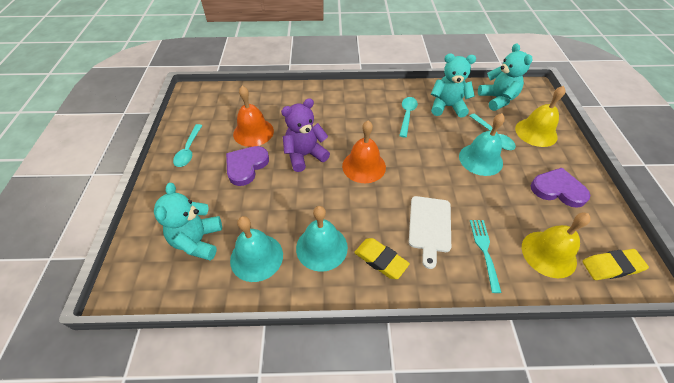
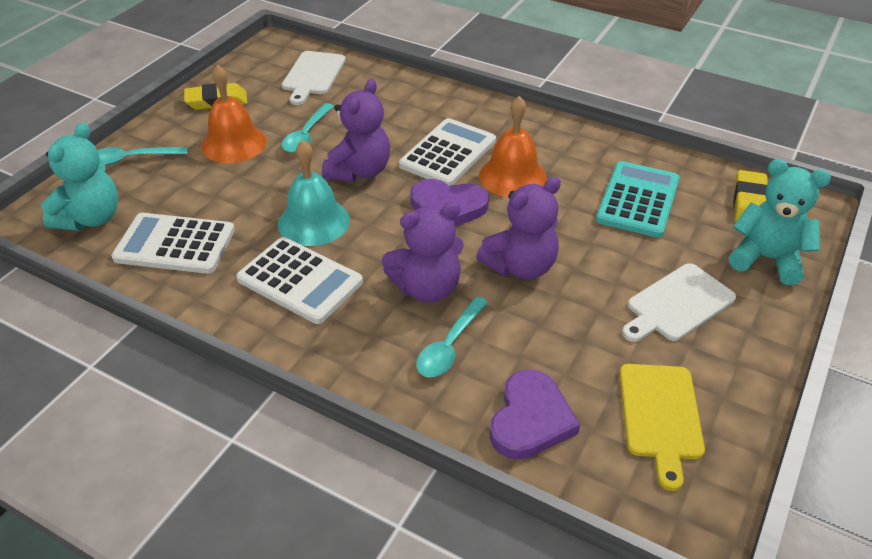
purple teddy bear: [281,98,330,172] = 1 -> [322,79,390,182] [382,202,464,303] [476,177,561,280] = 3
turquoise bell: [230,216,283,282] [296,206,348,272] [459,113,505,176] = 3 -> [278,140,350,246] = 1
turquoise calculator: none = 0 -> [596,161,680,238] = 1
turquoise fork: [470,220,502,293] = 1 -> none = 0
turquoise teddy bear: [154,183,222,261] [431,53,476,118] [478,43,533,111] = 3 -> [41,123,118,231] [729,159,831,285] = 2
white calculator: none = 0 -> [111,213,235,274] [236,237,363,324] [399,118,496,186] = 3
white cutting board: [409,196,451,269] = 1 -> [282,51,346,105] [622,263,736,342] = 2
yellow bell: [515,86,566,147] [522,213,591,278] = 2 -> none = 0
yellow cutting board: none = 0 -> [620,364,705,491] = 1

